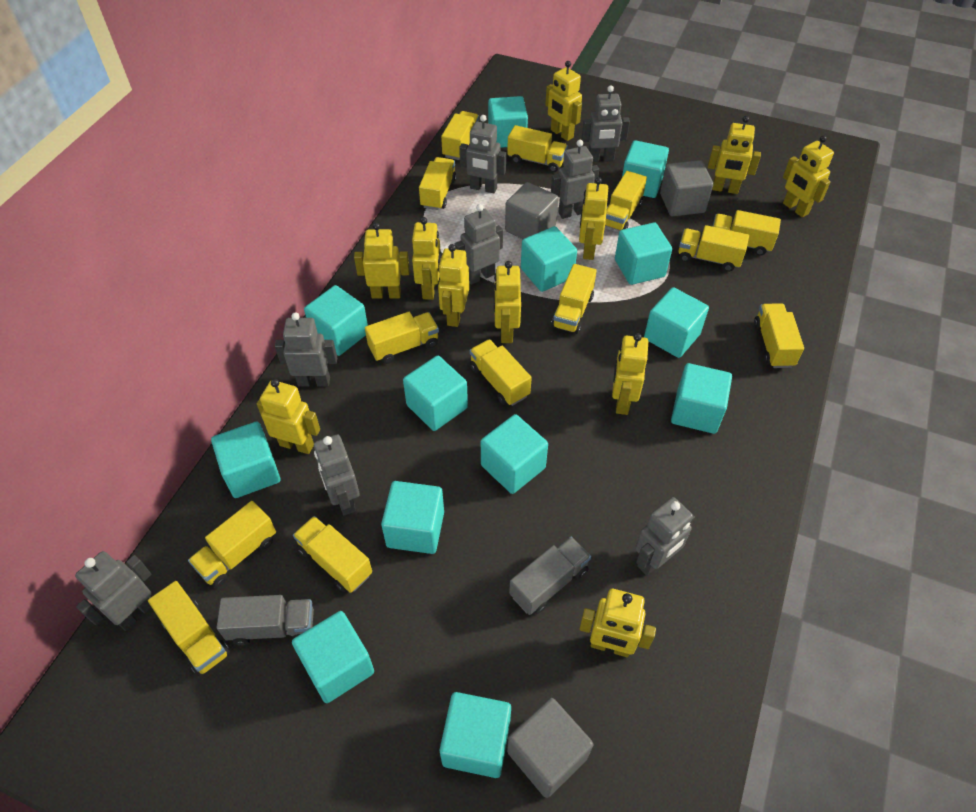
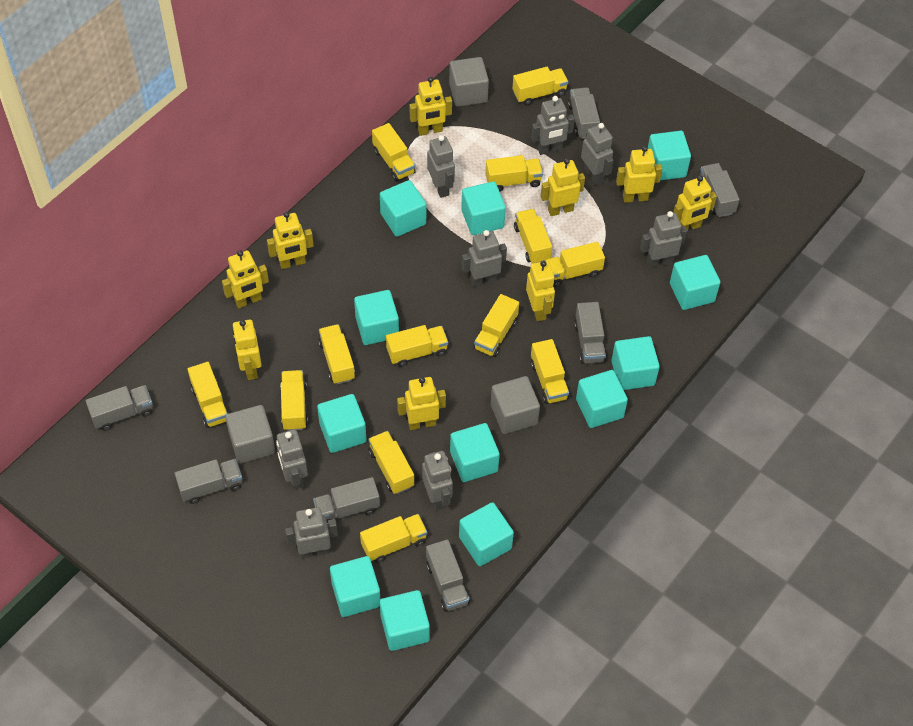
grey truck: [217,595,314,645] [509,537,591,615] = 2 -> [86,385,153,431] [175,459,242,504] [313,477,380,526] [426,539,470,611] [568,87,600,139] [574,302,606,364] [700,163,740,217] = 7
turquoise cube: [211,422,280,498] [292,611,374,703] [304,285,368,356] [381,481,444,554] [403,356,468,431] [440,692,511,778] [481,414,548,494] [488,96,528,148] [521,226,577,292] [615,223,672,285] [622,140,669,198] [644,287,709,358] [671,363,732,434] = 13 -> [317,394,367,453] [330,556,380,617] [354,290,399,345] [380,180,426,237] [380,590,430,651] [450,423,500,482] [459,502,514,566] [461,181,506,235] [576,370,628,428] [611,336,660,390] [648,131,691,180] [670,255,720,310] = 12
yellow robot: [257,379,320,454] [354,223,410,299] [412,217,441,300] [438,244,469,327] [494,261,521,343] [545,61,582,141] [579,177,608,260] [580,589,656,657] [612,333,648,415] [708,116,761,194] [783,135,834,217] = 11 -> [222,250,269,308] [232,320,262,380] [267,212,314,269] [397,377,446,430] [410,77,452,136] [526,261,555,321] [540,158,585,216] [616,146,662,203] [673,175,717,231] = 9

